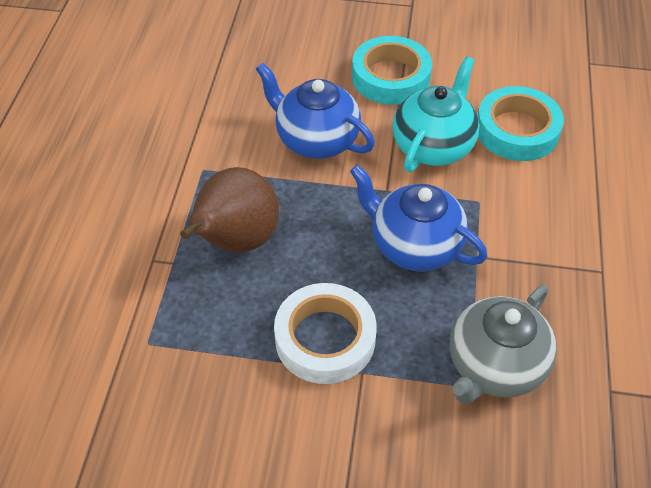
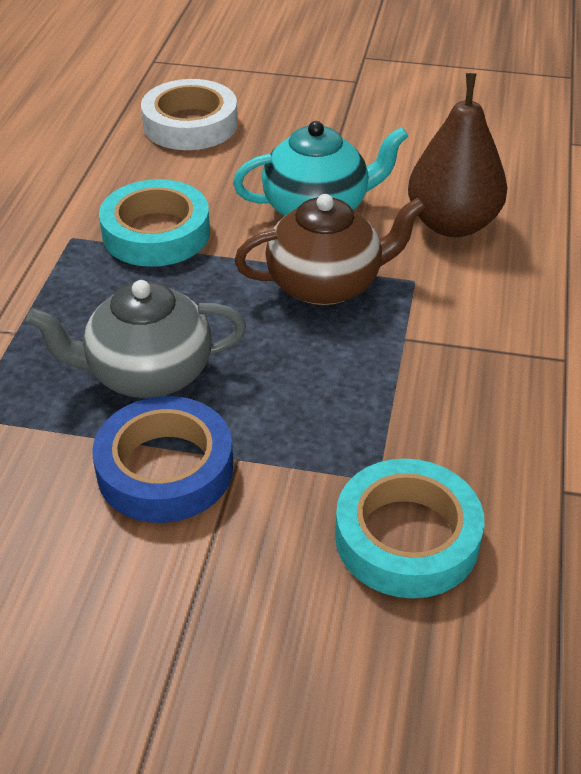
blue tape: none = 0 -> [92,396,233,523] = 1
blue teapot: [256,63,375,159] [350,165,487,271] = 2 -> none = 0
brown teapot: none = 0 -> [234,194,426,306] = 1

